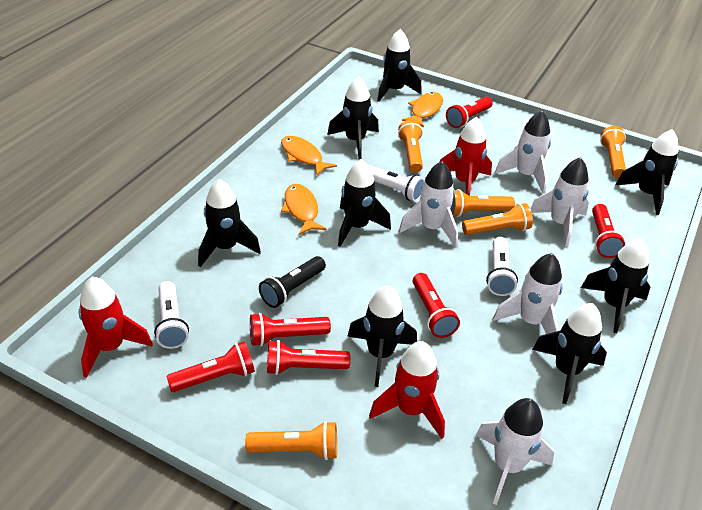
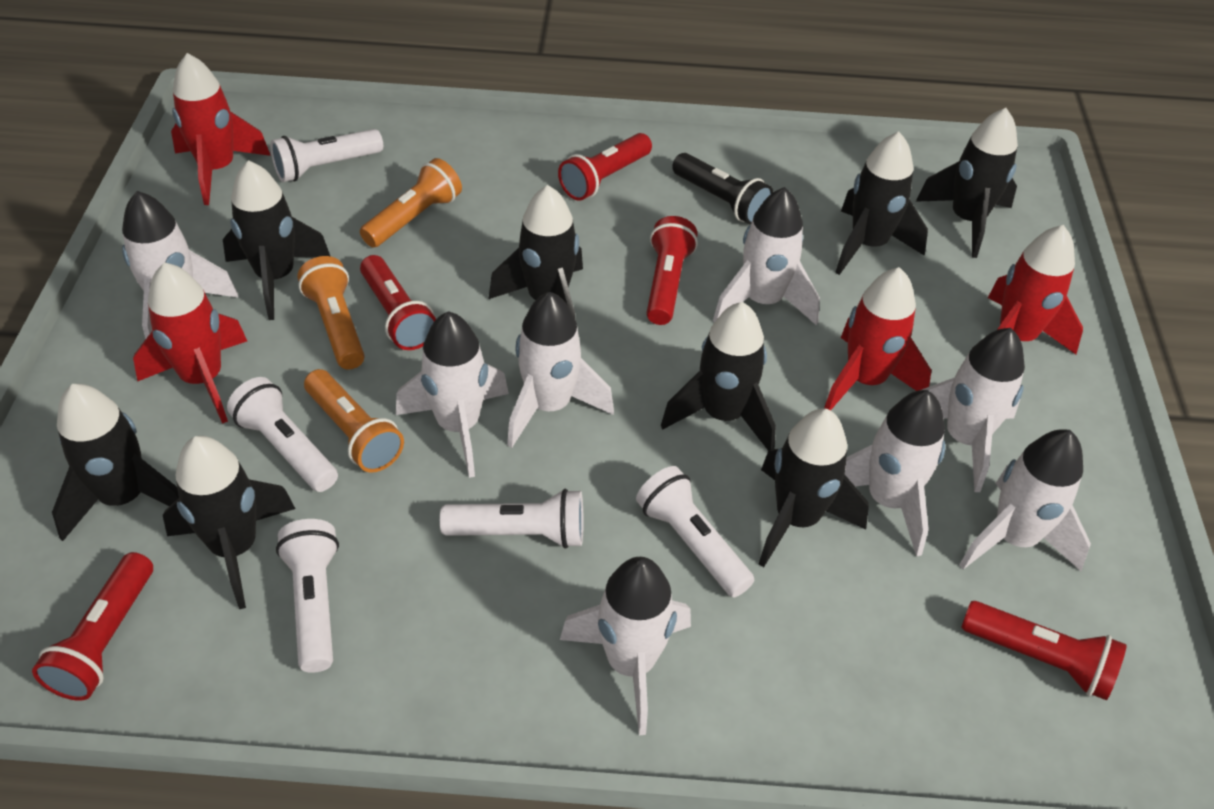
orange fish: [281,136,337,175] [281,184,326,235] [402,92,443,128] = 3 -> none = 0
orange flashlight: [245,421,337,460] [398,120,423,173] [450,189,515,217] [462,203,533,235] [600,126,626,178] = 5 -> [297,256,365,369] [304,369,404,473] [360,158,462,247] = 3
red flashlight: [167,341,255,392] [250,313,331,346] [267,340,350,375] [413,273,460,338] [446,97,493,128] [592,204,625,258] = 6 -> [32,552,153,701] [360,255,436,350] [558,133,652,201] [646,216,698,325] [961,601,1127,700] = 5
red rocket: [79,277,153,378] [369,341,445,439] [440,117,492,196] = 3 -> [133,262,247,424] [171,53,271,205] [824,267,932,411] [988,225,1083,354] = 4
white flashlight: [154,281,189,349] [368,165,425,202] [486,237,518,296] = 3 -> [227,377,338,492] [270,129,383,182] [276,519,339,673] [440,489,584,548] [636,466,754,598] = 5
white rocket: [399,161,458,247] [476,398,554,505] [493,253,562,334] [495,111,551,194] [530,157,589,247] = 5 -> [122,191,239,339] [396,311,509,478] [507,291,614,448] [560,557,691,735] [713,187,820,325] [845,390,945,557] [922,328,1025,492] [959,429,1091,571] = 8

